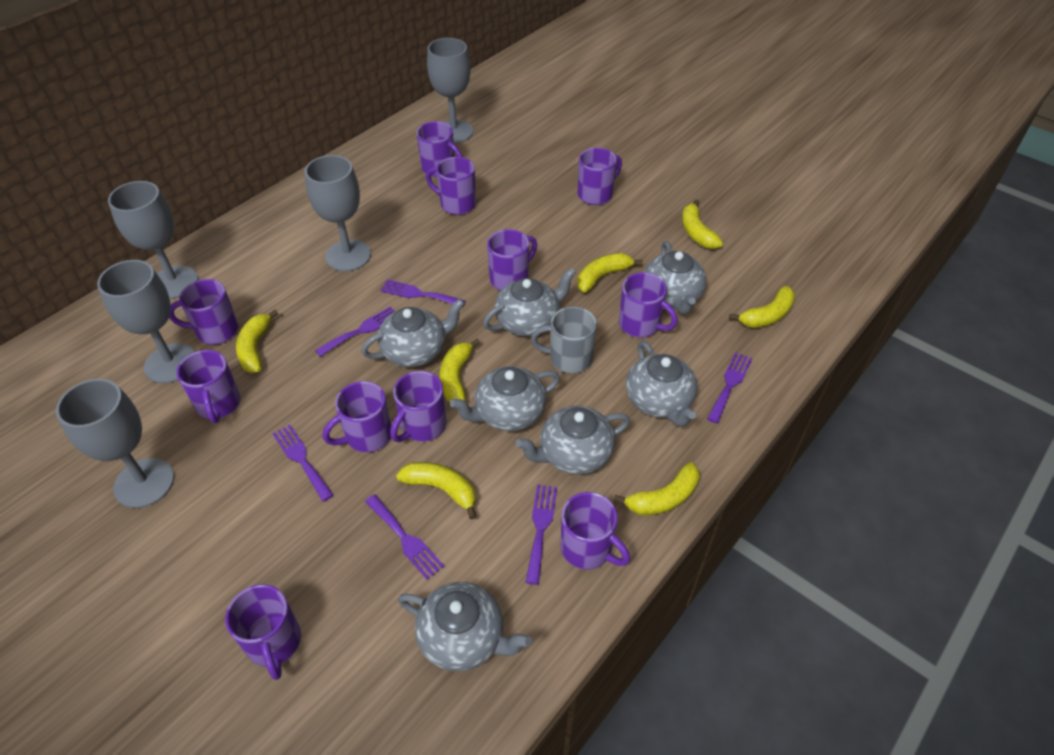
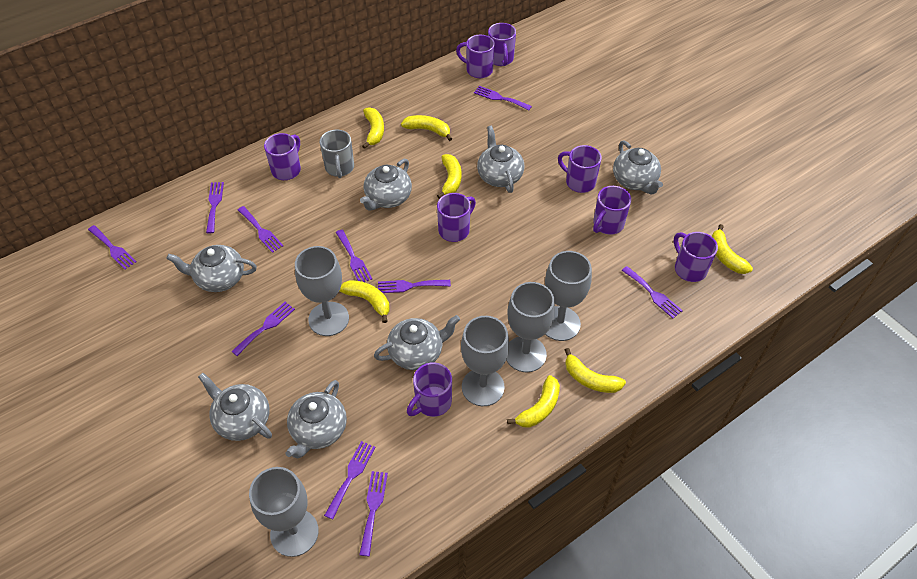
purple fork: [272,424,333,502] [315,306,395,357] [365,495,444,580] [380,279,466,308] [525,484,557,585] [707,352,753,423] = 6 -> [88,225,137,270] [206,182,224,233] [231,302,295,356] [238,206,283,253] [324,441,376,520] [336,230,372,282] [359,471,388,556] [378,280,451,293] [474,86,532,110] [622,266,683,318] = 10
purple mug: [169,279,238,344] [176,350,241,423] [225,584,301,680] [323,381,391,453] [390,371,446,442] [416,121,462,177] [426,157,476,215] [487,229,537,290] [561,492,630,570] [578,148,622,205] [619,272,678,337] = 11 -> [264,133,301,180] [407,362,452,417] [437,193,476,242] [456,35,495,78] [488,23,516,66] [558,145,602,193] [593,186,631,235] [674,232,718,282] = 8

